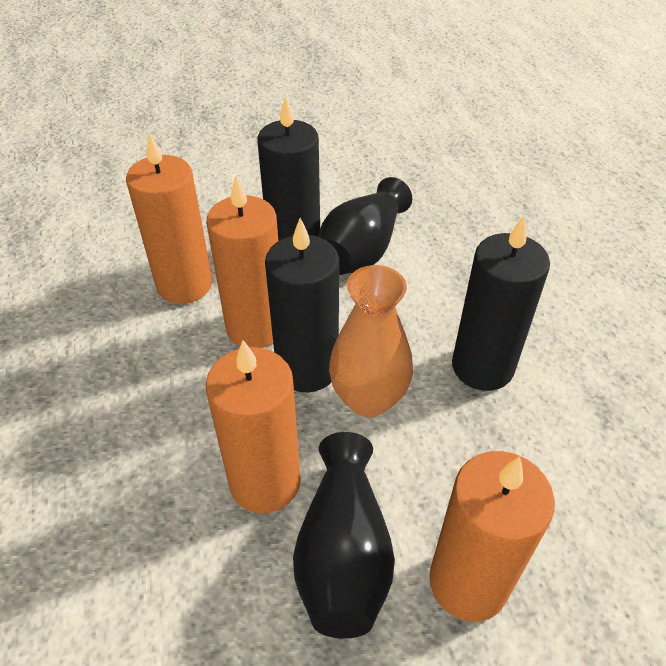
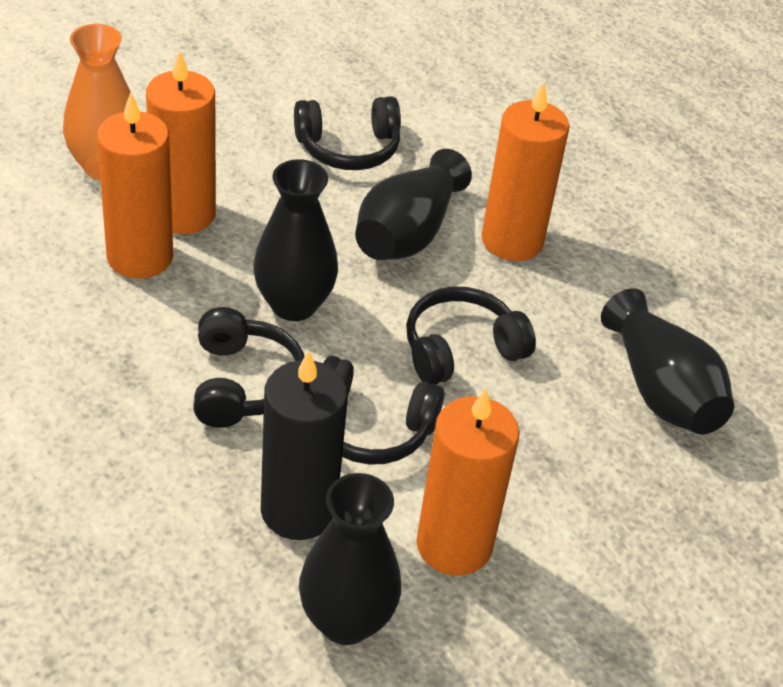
black candle: [257,96,320,241] [265,218,339,393] [452,216,550,391] = 3 -> [261,351,348,540] = 1
black headphones: none = 0 -> [193,307,304,428] [294,96,401,170] [323,356,444,465] [406,286,536,385] = 4
black vase: [293,432,395,639] [319,177,412,275] = 2 -> [253,159,338,321] [299,473,401,645] [355,149,472,260] [601,288,734,435] = 4

